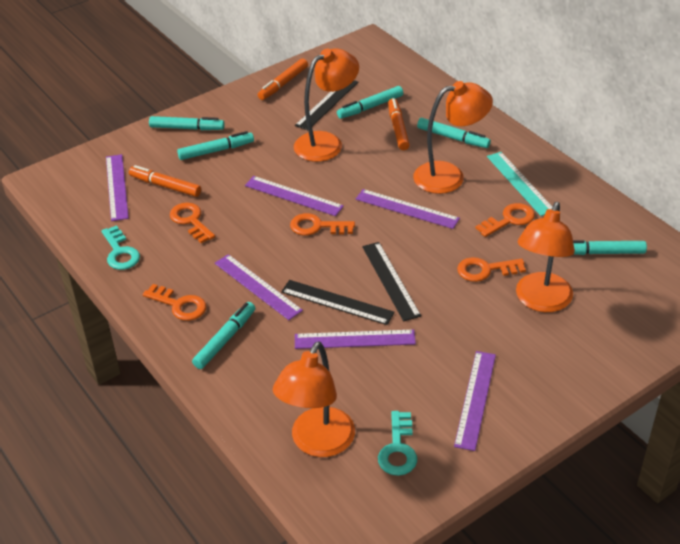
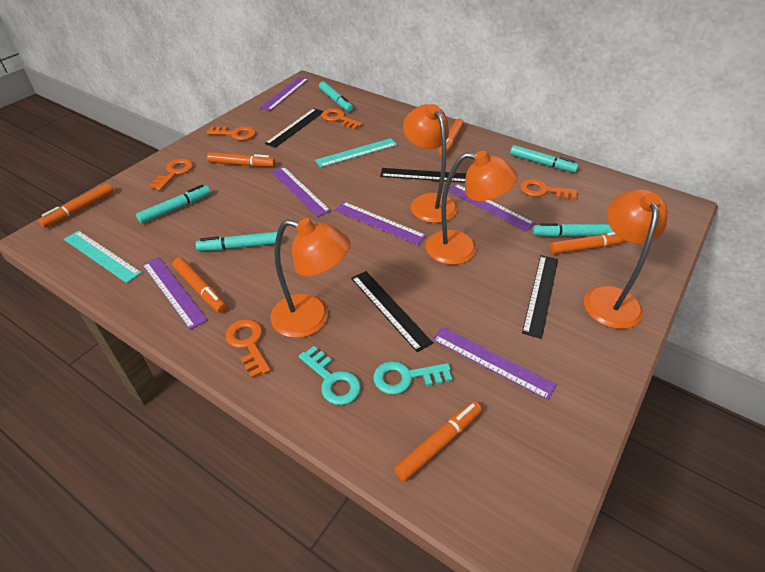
black ruler: [281,280,395,325] [295,80,358,130] [362,242,421,321] = 3 -> [265,108,323,148] [351,271,433,352] [380,168,466,183] [522,255,558,339] = 4
orange marker: [129,165,201,197] [258,58,308,100] [388,98,410,150] = 3 -> [38,183,114,228] [173,258,227,313] [207,152,275,167] [394,401,482,482] [438,118,464,157] [550,232,628,254] = 6
turquoise marker: [149,116,225,130] [177,131,254,160] [192,302,255,369] [337,86,403,119] [417,118,491,148] [573,240,647,255] = 6 -> [136,185,211,224] [196,232,277,251] [319,81,353,112] [510,145,579,172] [532,223,614,237] = 5
turquoise ruler: [487,152,552,216] = 1 -> [64,230,142,283] [315,138,397,168] = 2

